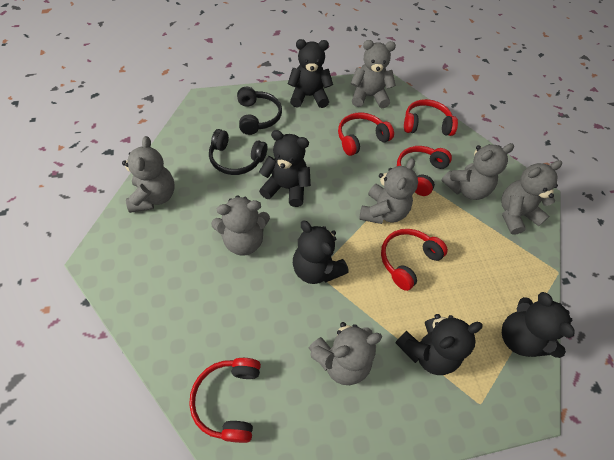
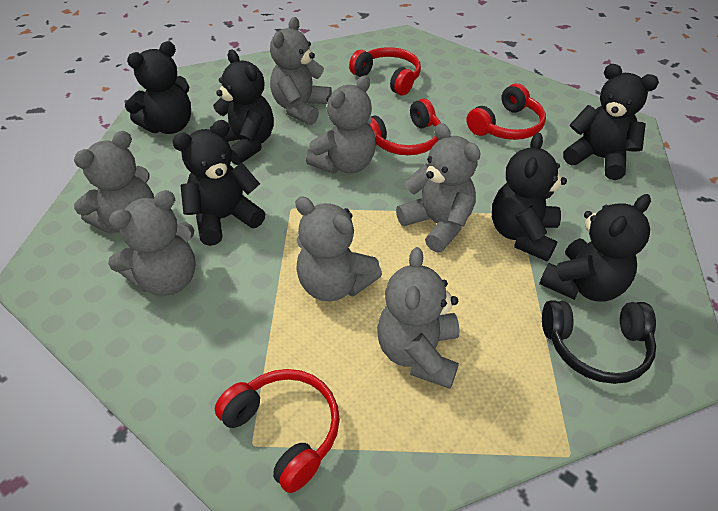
black headphones: [209,129,267,175] [237,87,282,135] = 2 -> [542,300,656,384] = 1
black teddy bear: [259,130,311,207] [288,39,333,108] [293,221,349,284] [395,314,483,375] [502,292,574,358] = 5 -> [125,41,191,134] [172,120,265,246] [210,50,274,165] [492,133,567,261] [539,194,651,301] [563,64,659,180] = 6
red headphones: [189,358,261,443] [338,112,394,156] [381,229,448,291] [397,146,452,196] [404,99,458,136] = 5 -> [215,369,340,493] [349,47,421,95] [369,99,441,155] [466,84,546,140] = 4

